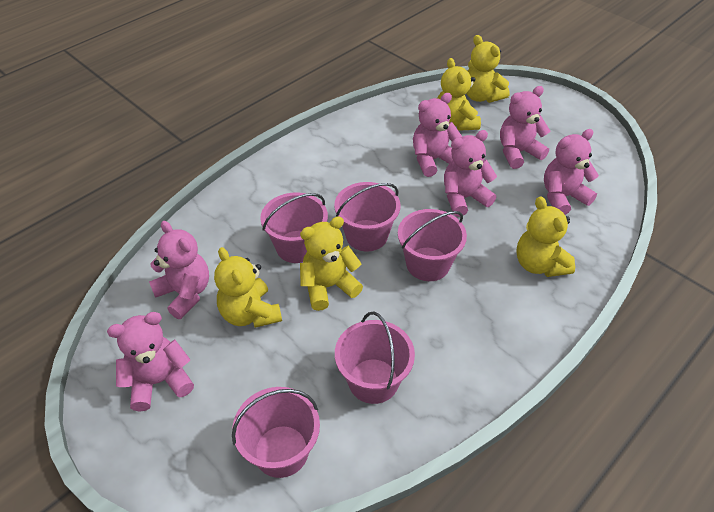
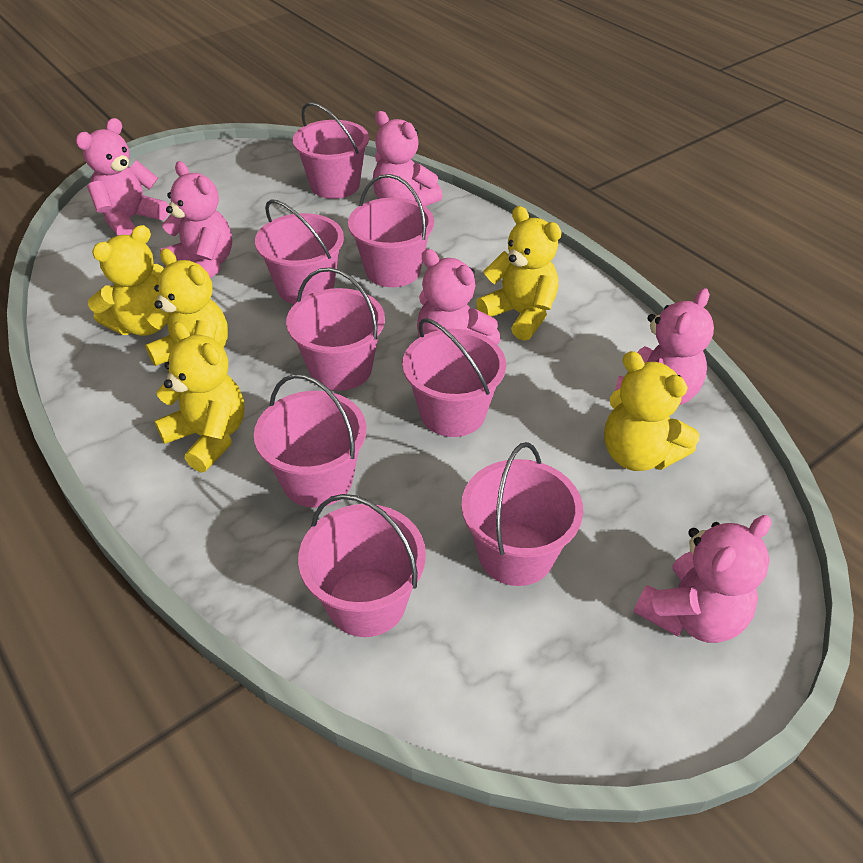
pink bucket: [232,387,320,478] [260,193,328,263] [334,182,400,251] [335,311,415,404] [398,209,467,281] = 5 -> [254,374,366,508] [255,199,344,304] [286,267,385,391] [293,102,369,199] [298,494,426,637] [348,174,434,287] [402,318,506,437] [461,442,583,586] = 8

